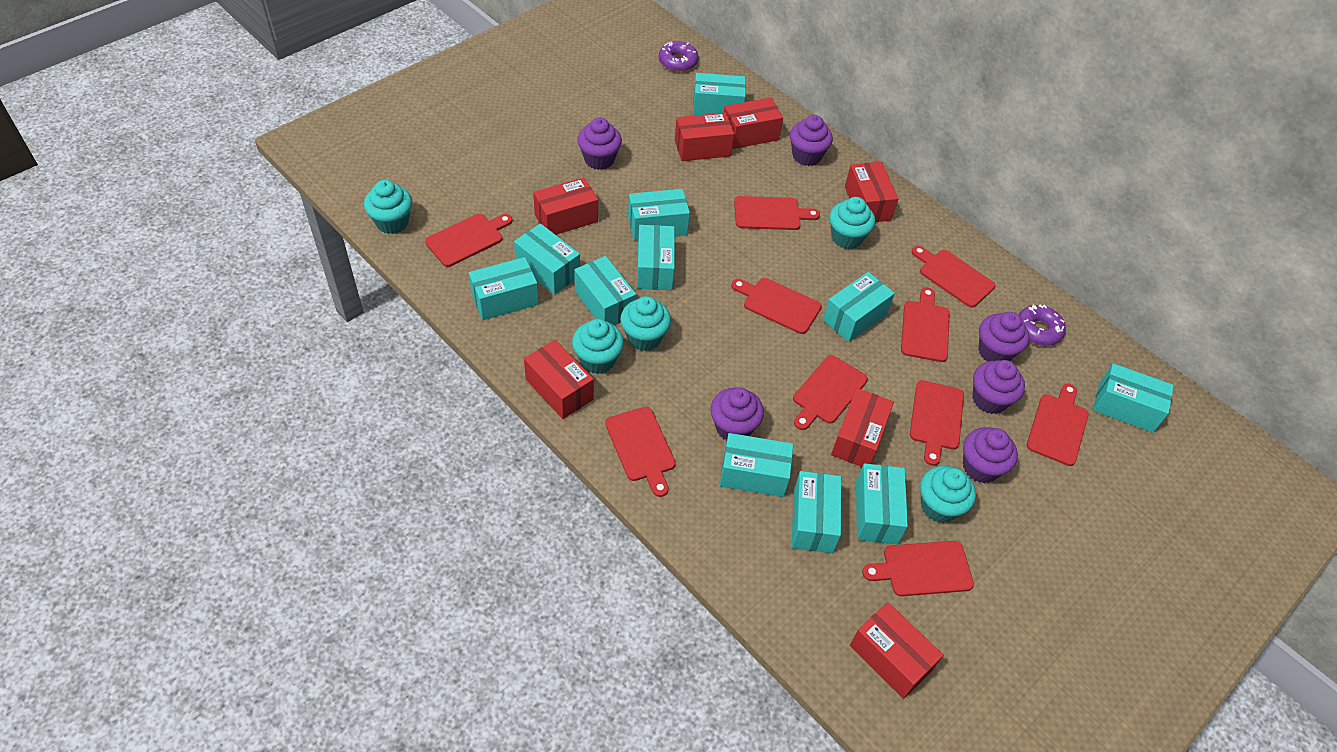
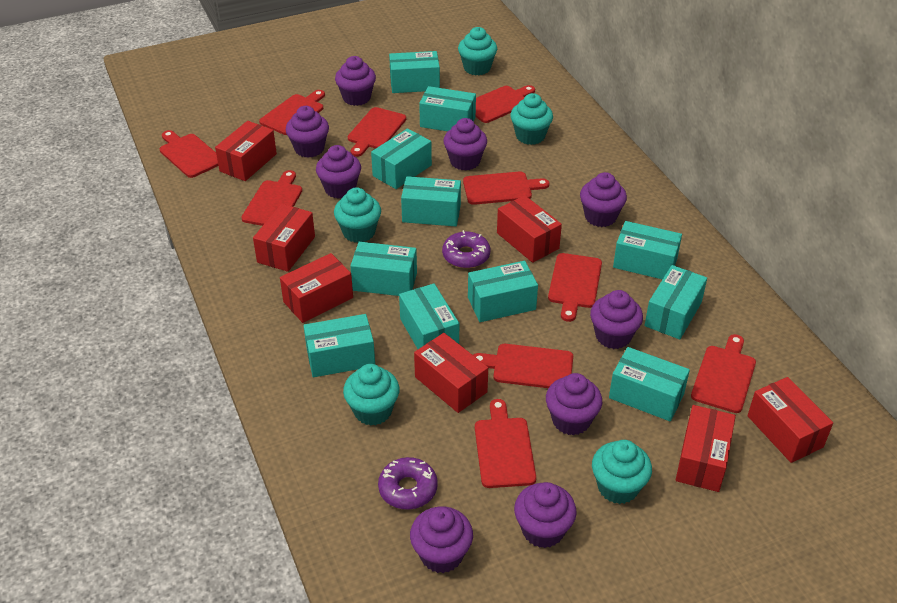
purple cupcake: [578,118,622,170] [710,387,764,441] [790,115,833,166] [963,427,1018,483] [972,360,1025,414] [978,312,1029,362] = 6 -> [286,106,329,158] [316,145,361,199] [335,56,376,106] [410,507,473,573] [443,118,487,171] [514,482,577,548] [546,373,602,435] [580,172,627,227] [590,290,643,349] = 9

